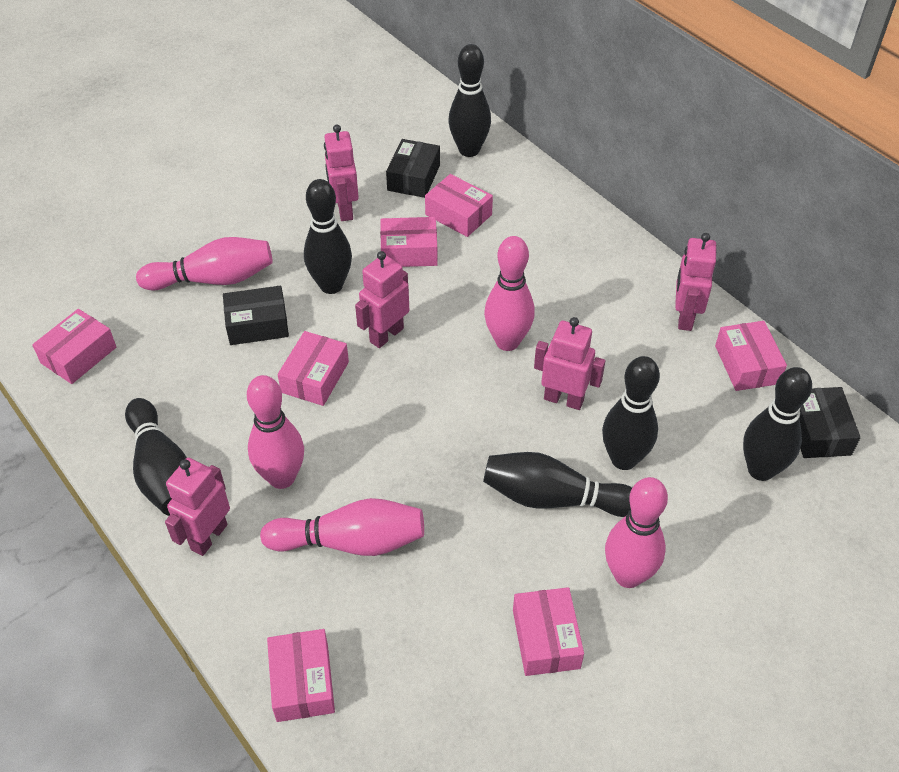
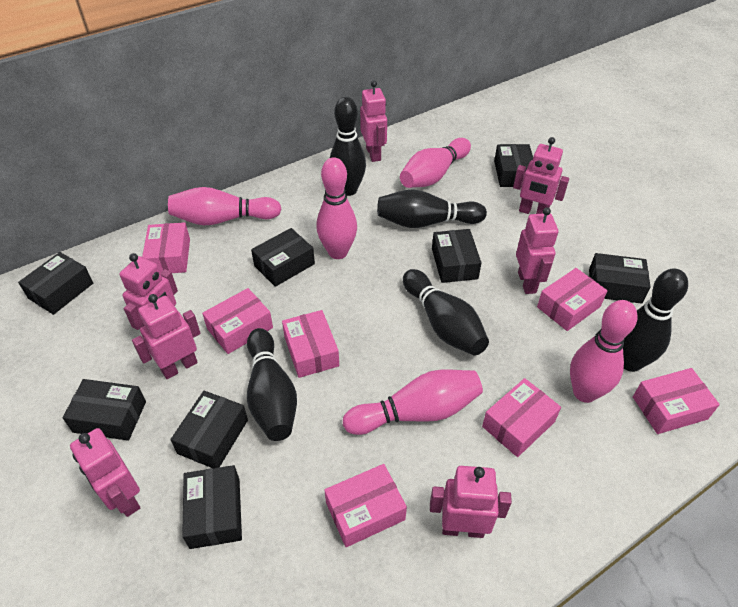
black bowling pin: [125,398,187,516] [304,179,352,294] [448,44,491,157] [483,452,632,517] [602,356,660,470] [743,367,812,481] = 6 -> [247,328,297,441] [330,97,366,196] [377,189,487,228] [403,269,489,356] [623,268,688,372] = 5
black box: [223,286,289,345] [386,139,440,198] [799,387,861,458] = 3 -> [18,252,93,315] [63,379,146,441] [170,391,248,468] [182,465,242,549] [251,228,315,287] [432,229,482,283] [494,144,533,187] [589,253,650,304] = 8
pink robot: [165,458,230,556] [324,124,359,221] [355,251,409,348] [534,317,605,410] [675,233,716,331] = 5 -> [70,428,140,517] [119,253,178,330] [132,294,201,379] [360,81,387,162] [430,466,512,538] [513,137,569,214] [516,207,558,294] = 7

